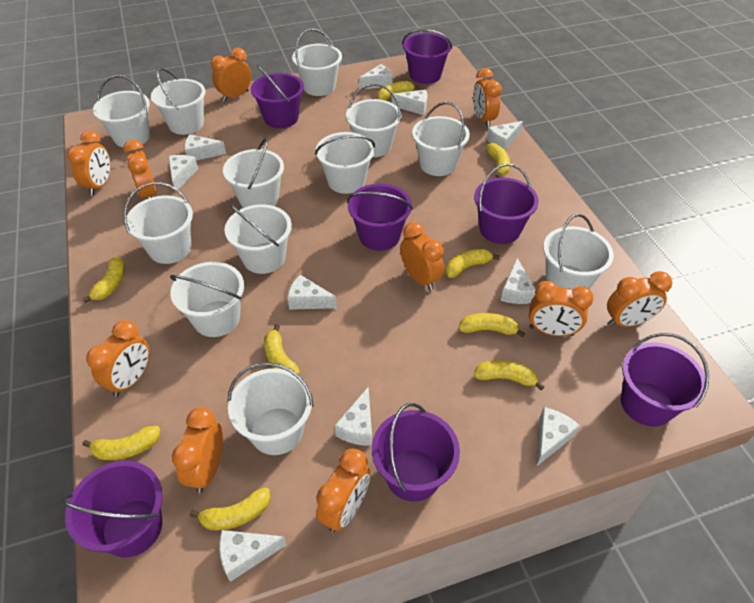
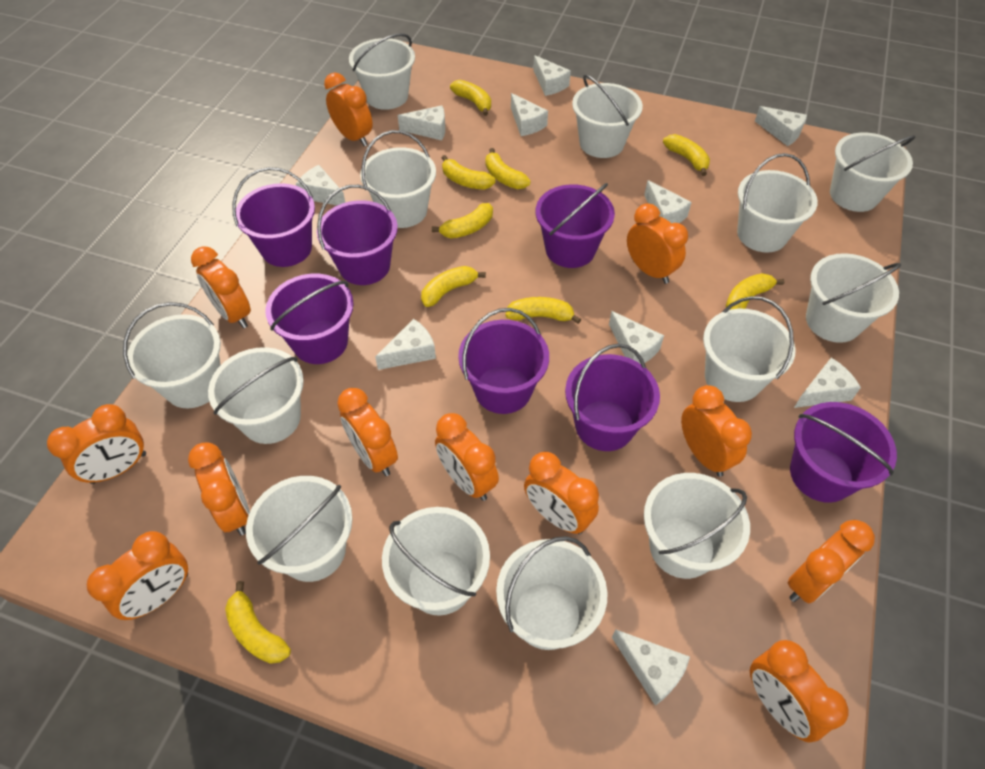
orange clock: [67,131,110,196] [86,320,150,397] [123,140,157,199] [172,407,223,493] [211,48,251,102] [316,448,370,532] [400,222,444,291] [473,68,502,128] [529,281,594,336] [607,271,672,327] = 10 -> [47,404,146,484] [87,531,188,620] [188,443,250,536] [191,246,251,328] [324,72,373,146] [337,388,398,476] [435,413,499,501] [524,452,599,534] [627,203,688,284] [681,385,752,477] [750,640,849,743] [787,520,875,603] = 12
white bucket: [93,75,150,147] [124,182,193,264] [151,68,205,135] [170,262,244,337] [223,138,284,208] [224,204,292,274] [228,362,313,455] [292,28,342,96] [315,132,375,194] [346,84,401,157] [412,102,470,176] [543,214,614,290] = 12 -> [123,302,221,408] [208,347,304,444] [246,476,352,582] [349,33,415,110] [360,130,436,228] [382,507,490,616] [496,536,608,650] [572,74,643,158] [644,473,750,579] [703,296,795,402] [737,153,818,253] [806,253,901,343] [830,133,916,212] = 13

